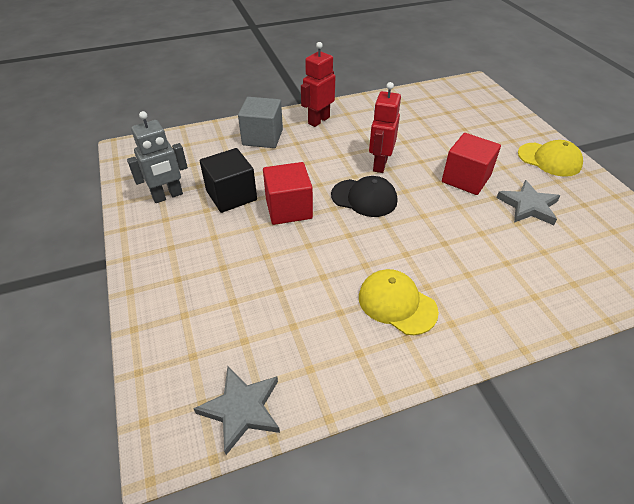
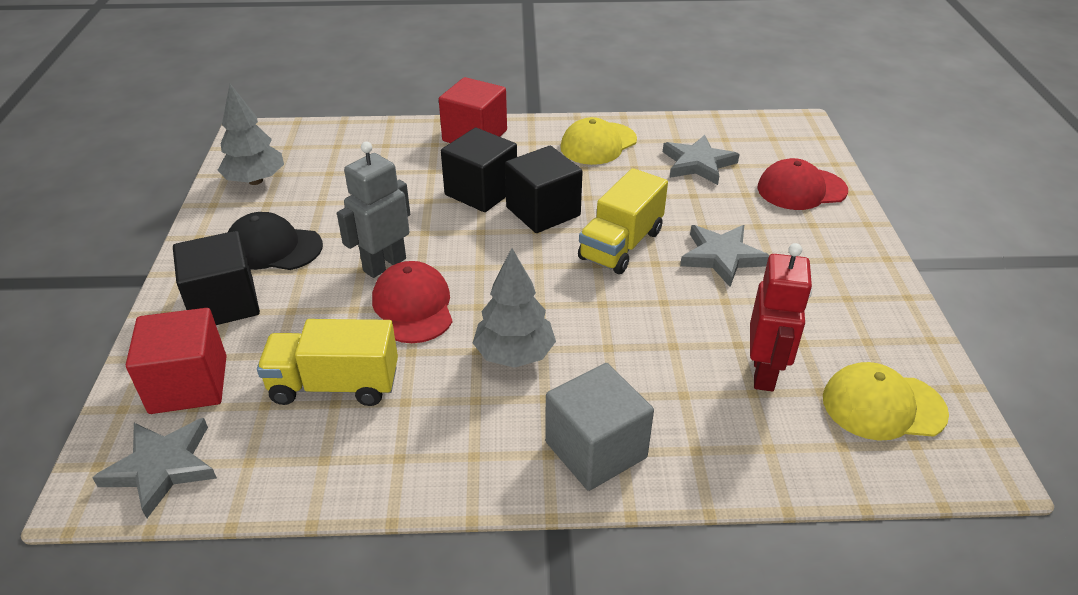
black cube: [200,148,257,213] = 1 -> [173,231,260,325] [441,128,517,212] [505,146,583,233] = 3
grey star: [193,366,280,455] [496,180,560,225] = 2 -> [92,418,217,518] [663,135,740,185] [680,225,770,287] = 3
grey tree: none = 0 -> [217,84,284,185] [473,248,556,368] = 2
red cap: none = 0 -> [372,261,453,343] [757,158,848,210] = 2
red robot: [301,42,335,127] [369,82,401,173] = 2 -> [750,243,812,391] = 1
yellow truck: none = 0 -> [257,319,398,406] [578,168,668,274] = 2

